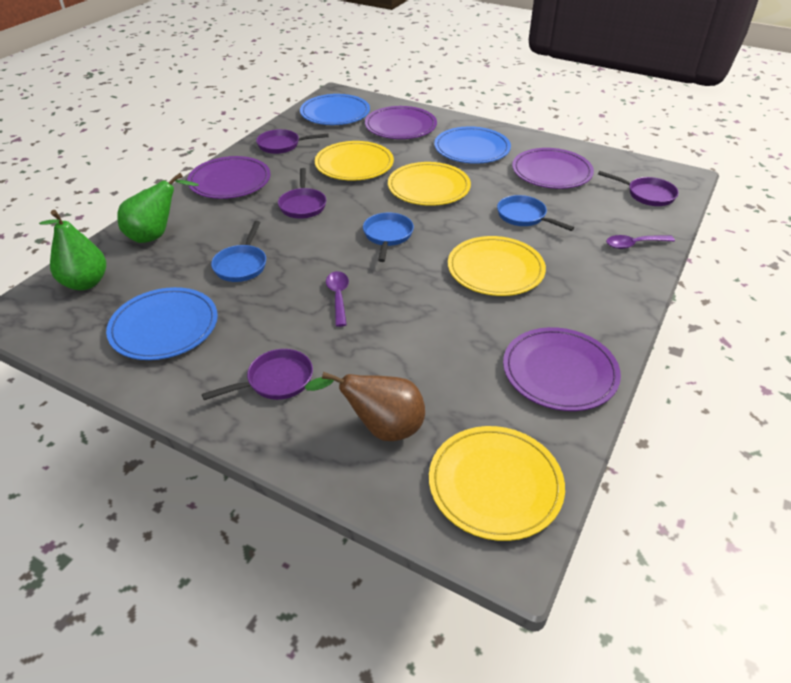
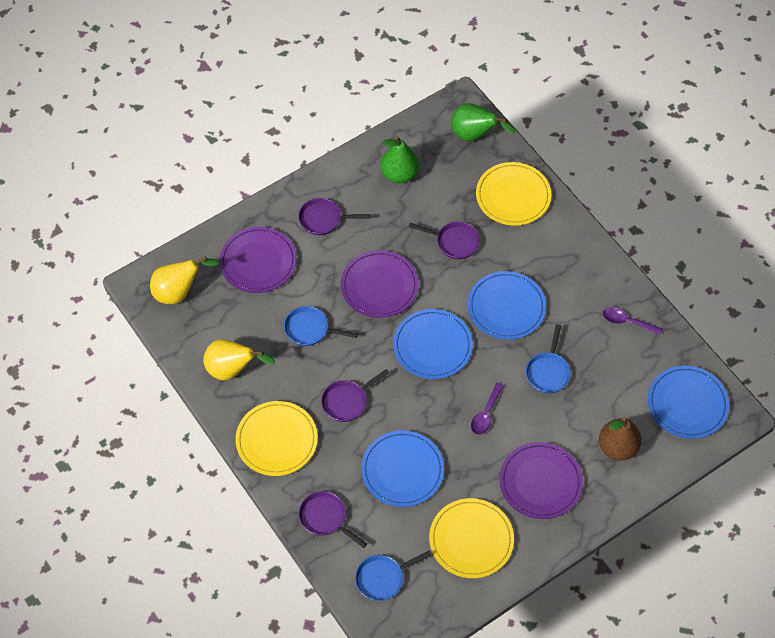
blue plate: [106,287,218,360] [300,94,370,125] [434,126,511,164] = 3 -> [361,430,444,507] [393,309,473,379] [468,271,546,340] [648,366,729,439] = 4
purple plate: [187,156,271,199] [365,106,437,139] [503,327,621,411] [512,148,594,189] = 4 -> [219,227,297,293] [341,250,419,318] [499,442,583,519] = 3
yellow pear: none = 0 -> [150,256,220,304] [203,339,275,380] = 2
yellow plate: [315,141,394,181] [388,162,471,206] [429,426,565,541] [448,236,546,296] = 4 -> [235,401,318,476] [429,498,514,578] [476,162,551,226] = 3

